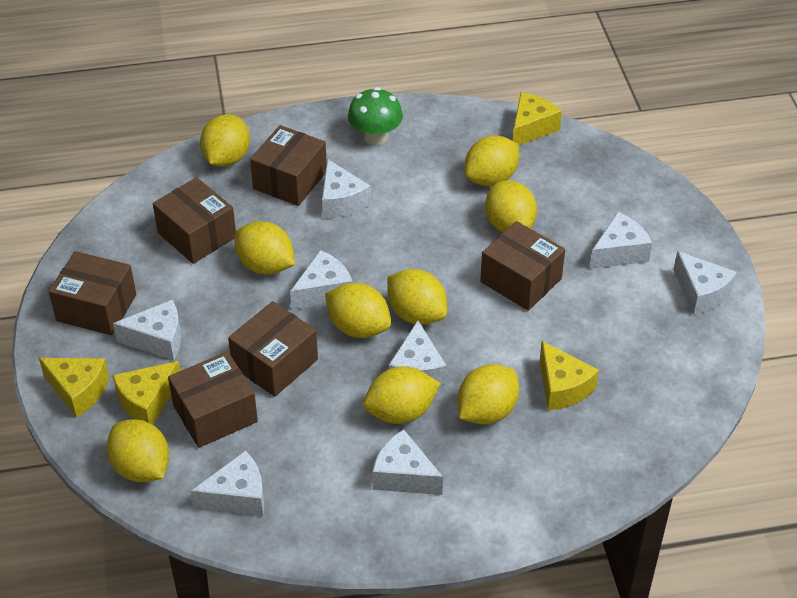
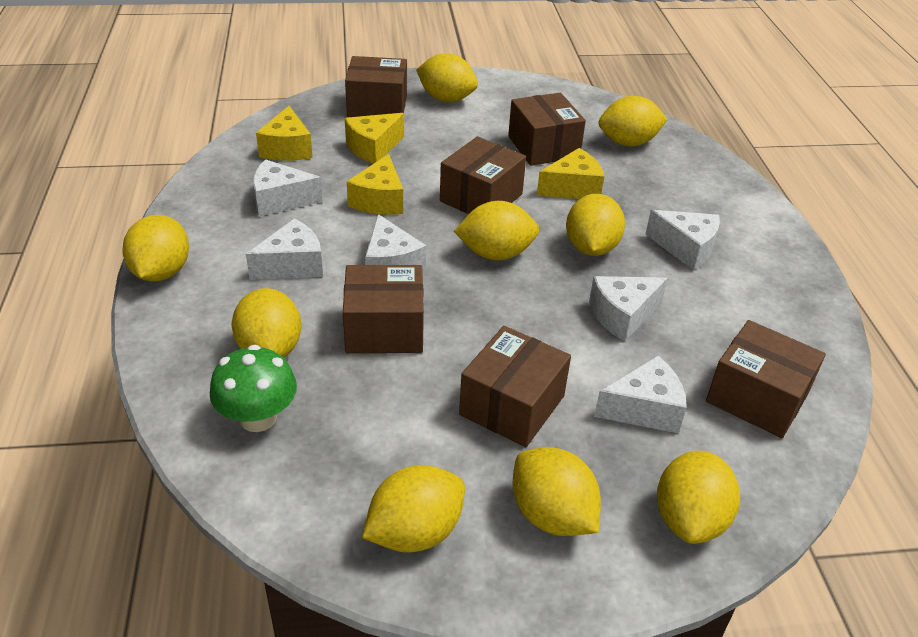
white cheese: [113,299,181,360] [191,450,264,516] [290,250,353,310] [322,159,371,218] [372,429,443,495] [389,321,446,386] [590,212,652,269] [674,251,737,315] = 8 -> [246,218,323,280] [253,159,323,216] [365,214,426,272] [589,276,668,342] [594,356,687,433] [645,210,720,270] = 6

